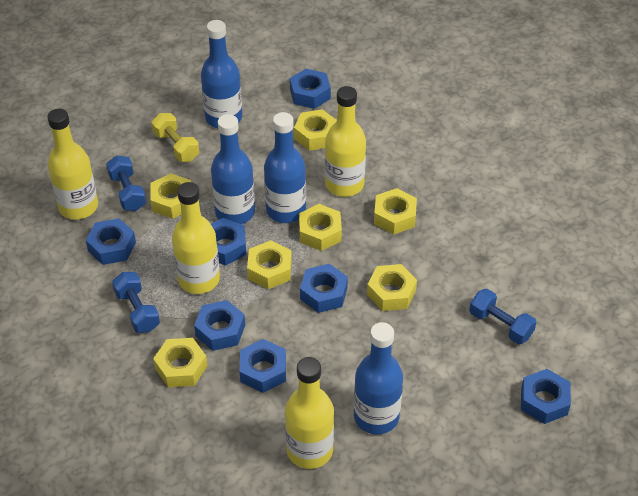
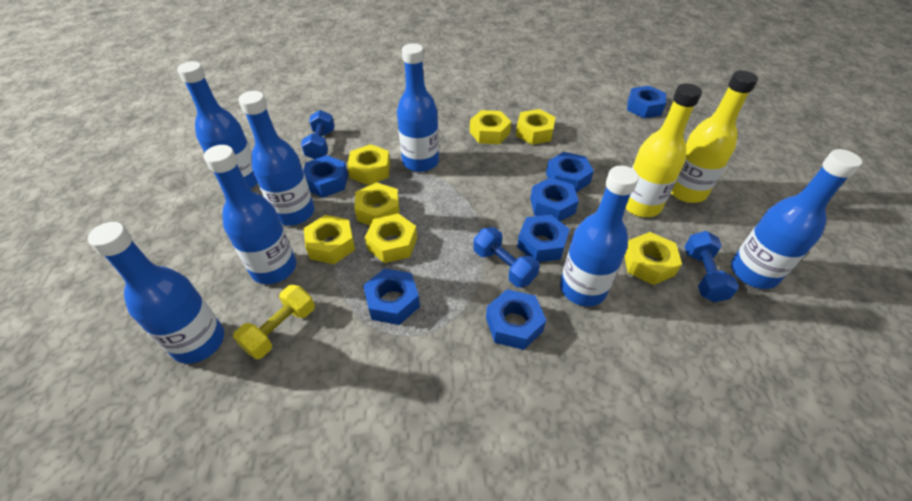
blue bottle: [201,20,242,128] [211,114,255,224] [264,112,306,223] [354,322,403,435] = 4 -> [88,222,224,364] [177,61,258,189] [204,145,296,284] [238,91,315,226] [397,43,439,172] [560,166,639,306] [731,149,862,289] = 7
yellow bottle: [47,109,98,219] [172,182,220,294] [285,357,334,469] [325,86,366,197] = 4 -> [625,83,702,217] [671,70,758,203] = 2

